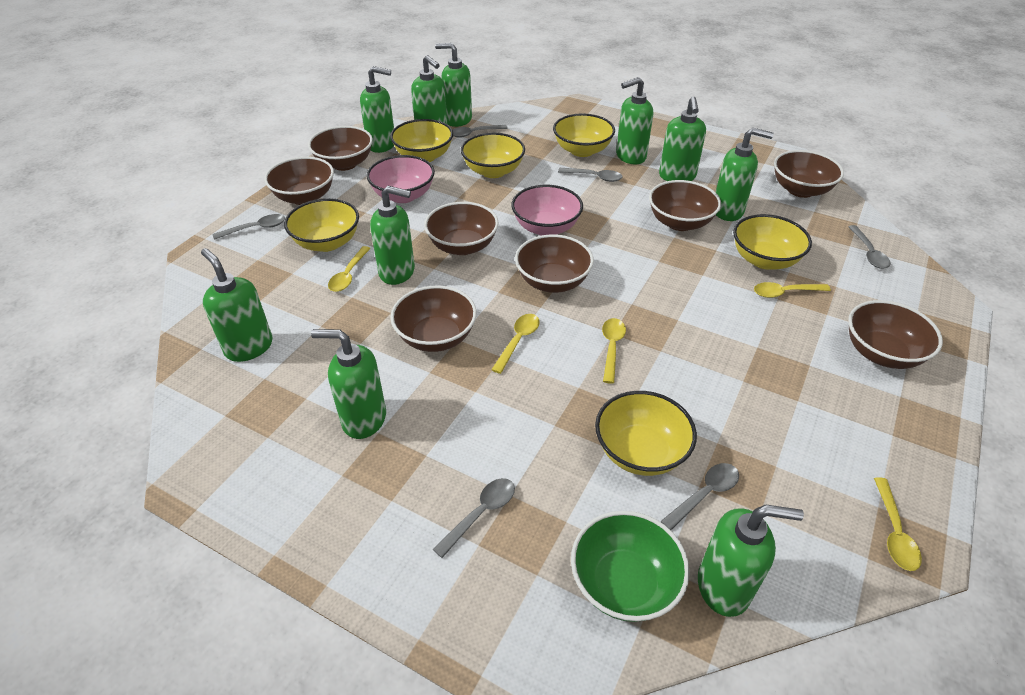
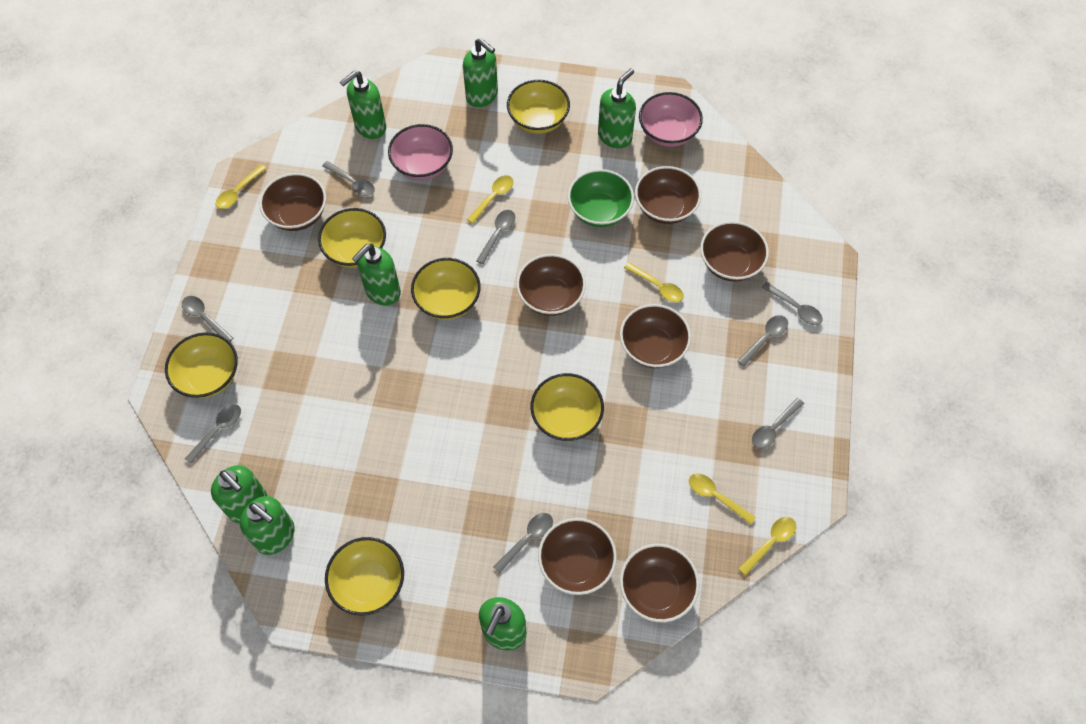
brown bowl: [264,157,334,205] [308,126,373,171] [390,286,477,352] [424,202,498,255] [515,234,594,293] [649,180,721,231] [774,150,844,198] [848,300,943,369] = 8 -> [259,173,326,231] [516,254,586,316] [538,518,617,595] [620,304,691,368] [620,544,700,622] [635,166,701,224] [700,221,769,282] = 7
green soap dispenser: [201,248,272,362] [311,329,386,439] [360,66,394,153] [370,186,415,285] [411,55,448,125] [435,43,472,127] [616,77,653,164] [659,96,706,181] [698,504,804,617] [716,128,774,221] = 10 -> [211,465,267,523] [240,496,295,555] [340,70,386,139] [352,244,401,305] [463,38,498,107] [479,597,526,650] [598,68,636,148] = 7
grey spoon: [213,214,285,240] [433,478,515,558] [452,125,508,138] [558,168,623,182] [661,463,739,530] [848,225,891,269] = 6 -> [182,296,233,341] [185,404,241,464] [322,161,375,196] [476,210,515,264] [493,513,553,573] [737,315,788,366] [752,398,804,449] [761,282,822,325] = 8

